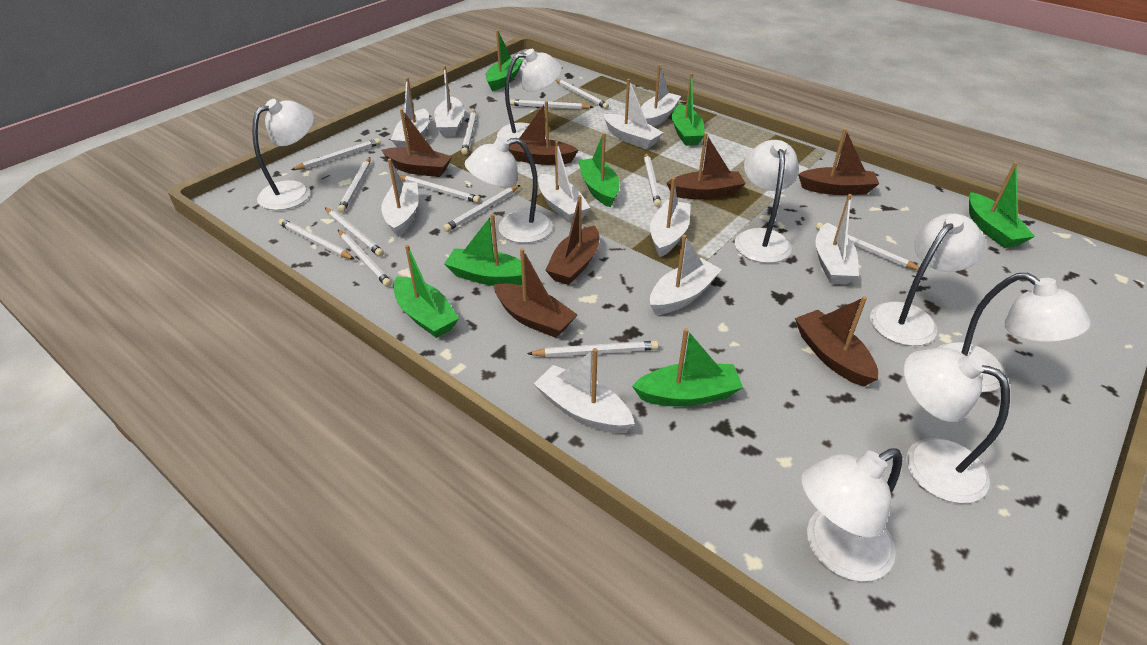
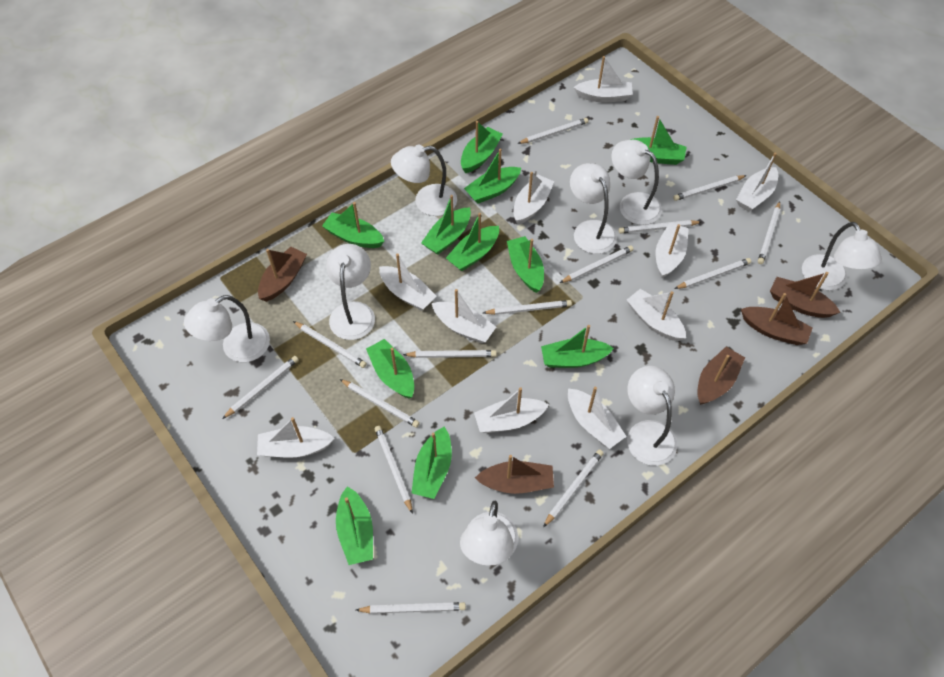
brown boat: [381,109,452,177] [494,248,578,338] [508,101,578,165] [545,195,599,285] [667,133,746,199] [795,296,878,387] [798,128,879,195] = 7 -> [258,247,307,302] [475,455,554,494] [697,347,745,405] [741,293,812,345] [770,272,841,318] = 5
green boat: [393,244,459,338] [444,214,522,286] [486,30,523,91] [578,133,619,207] [632,328,743,407] [672,73,705,146] [969,162,1035,248] = 7 -> [322,202,384,248] [336,487,373,565] [366,339,414,399] [411,427,452,499] [421,195,471,255] [446,213,499,271] [461,121,503,173] [464,149,521,204] [507,236,544,293] [541,325,614,368] [630,116,687,165] = 11
white pencil: [279,219,355,260] [291,138,381,170] [325,208,384,257] [338,157,370,213] [338,230,392,287] [399,175,481,203] [443,185,520,232] [461,110,476,155] [510,99,593,109] [527,341,659,357] [556,79,609,109] [644,153,661,207] [816,222,920,270] = 13 -> [222,356,299,419] [293,321,367,368] [340,379,420,428] [356,602,466,614] [375,426,413,514] [403,350,497,358] [483,300,572,315] [517,118,588,144] [543,449,604,527] [560,246,634,283] [619,220,701,234] [673,175,747,201] [674,258,751,289] [758,201,780,264] = 14

